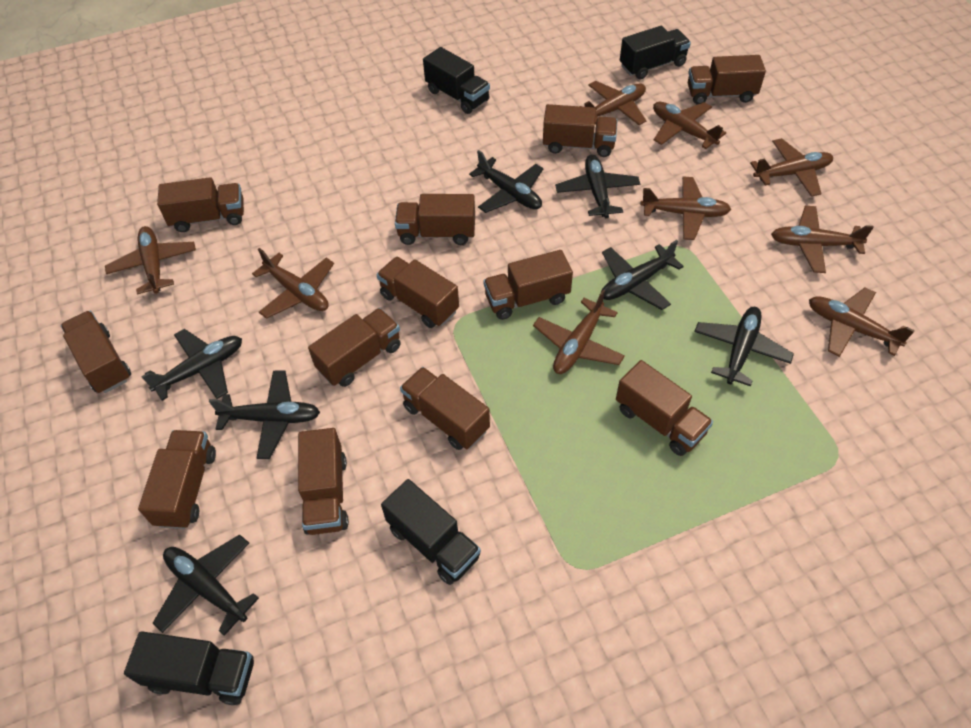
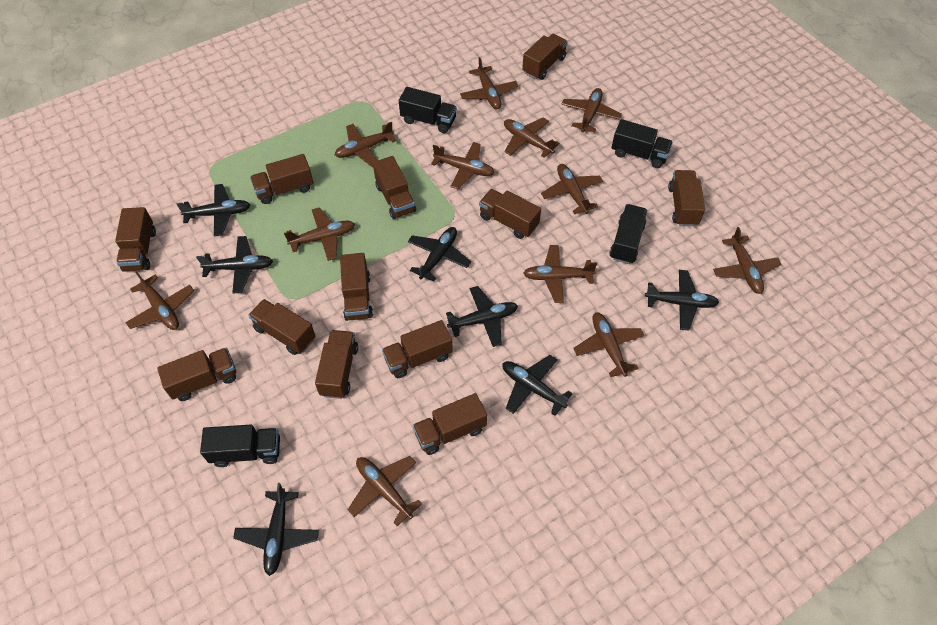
brown plane: [105,226,196,295] [252,248,334,319] [533,290,625,374] [580,81,647,125] [640,176,731,240] [653,102,726,149] [750,138,834,197] [771,206,874,273] [809,288,915,357] = 9 -> [125,271,194,330] [284,207,355,261] [335,122,396,167] [348,456,422,526] [431,142,495,189] [460,57,518,109] [504,117,560,158] [523,245,597,303] [541,164,603,214] [561,88,622,132] [573,312,645,377] [713,227,782,294] = 12

